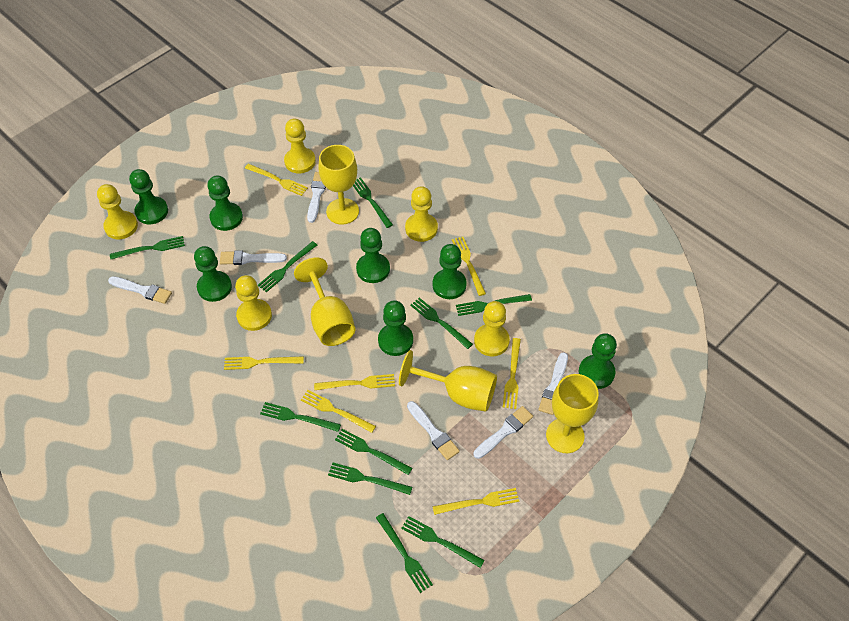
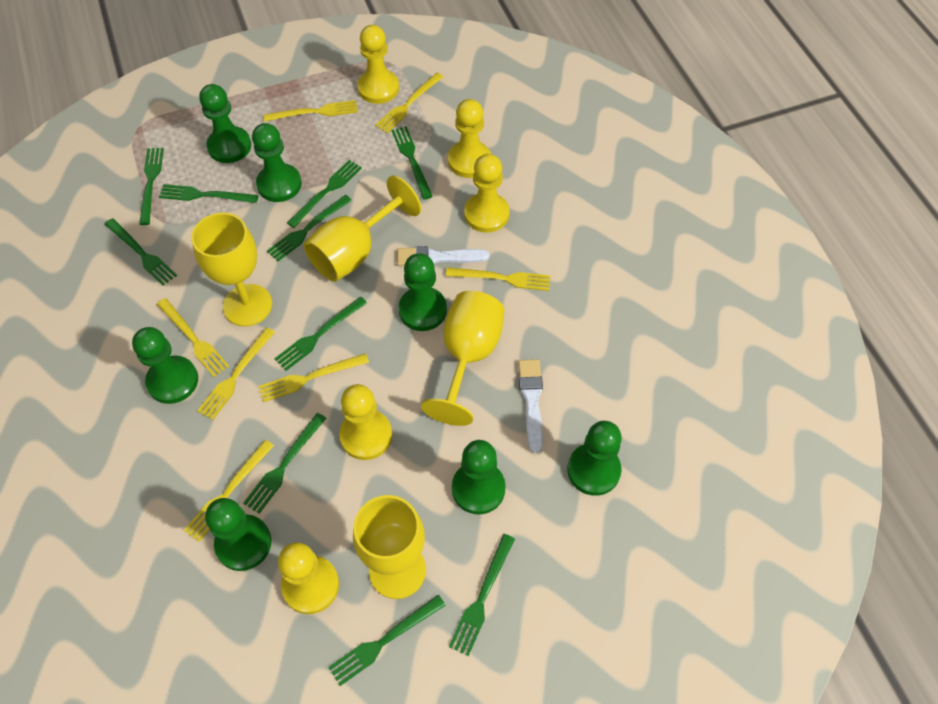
white brush: [108,276,172,304] [220,251,287,265] [307,172,326,223] [407,401,460,460] [473,406,533,459] [538,352,568,415] = 6 -> [397,246,489,266] [518,359,543,453] = 2

